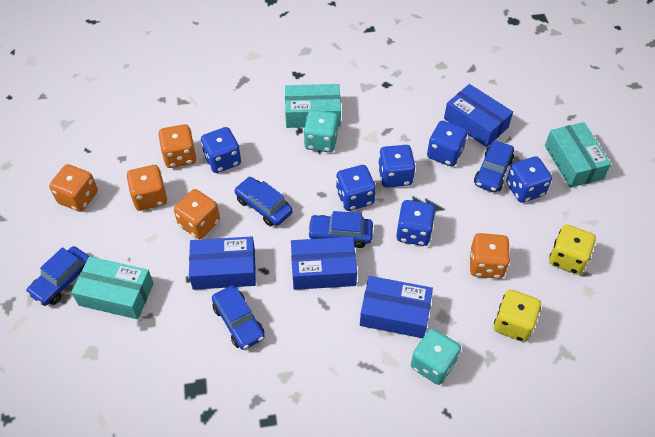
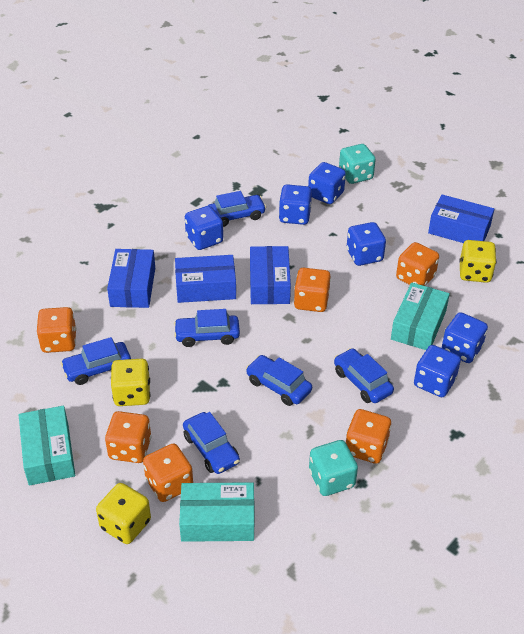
blue car: [26,246,90,306] [212,285,265,350] [234,177,293,226] [307,211,373,248] [474,140,514,192] = 5 -> [61,337,131,385] [174,309,240,347] [183,412,240,474] [208,191,266,227] [246,355,312,406] [334,348,394,403] = 6
orange dice: [49,164,98,212] [127,165,167,211] [159,124,197,168] [174,189,220,239] [470,233,510,279] = 5 -> [37,307,76,353] [105,411,151,463] [143,443,193,502] [294,268,331,312] [346,409,391,464] [396,242,439,286] = 6
yellow dice: [494,290,541,342] [549,225,596,275] = 2 -> [96,483,151,544] [111,359,150,406] [459,240,496,283] = 3

